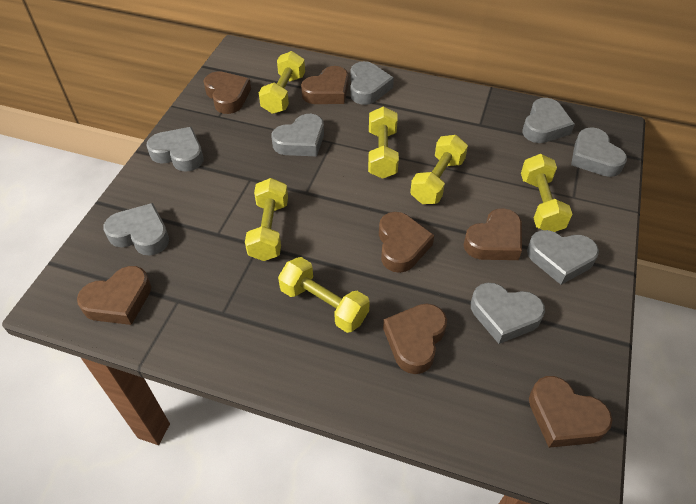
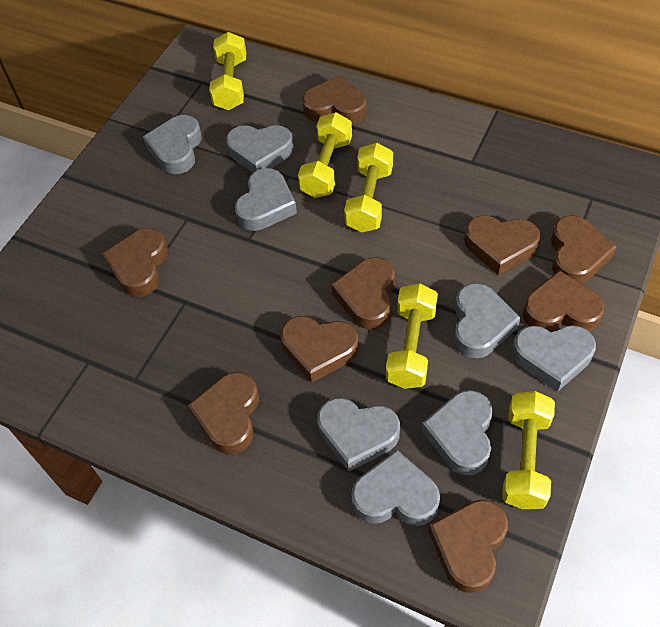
brown heart: [77,266,151,325] [203,71,251,114] [301,66,348,104] [379,212,434,273] [383,304,447,374] [464,208,522,260] [529,376,612,448] = 7 -> [102,228,168,297] [188,372,259,454] [281,316,358,383] [302,75,367,124] [331,257,395,330] [428,499,508,593] [464,215,540,275] [523,270,605,332] [551,215,617,284] = 9
yellow dumbbell: [245,178,288,261] [259,51,305,114] [278,257,370,333] [368,106,399,179] [410,135,468,204] [521,154,572,232] = 6 -> [209,32,246,110] [298,112,352,198] [344,143,393,233] [386,283,438,389] [502,391,555,509] = 5

